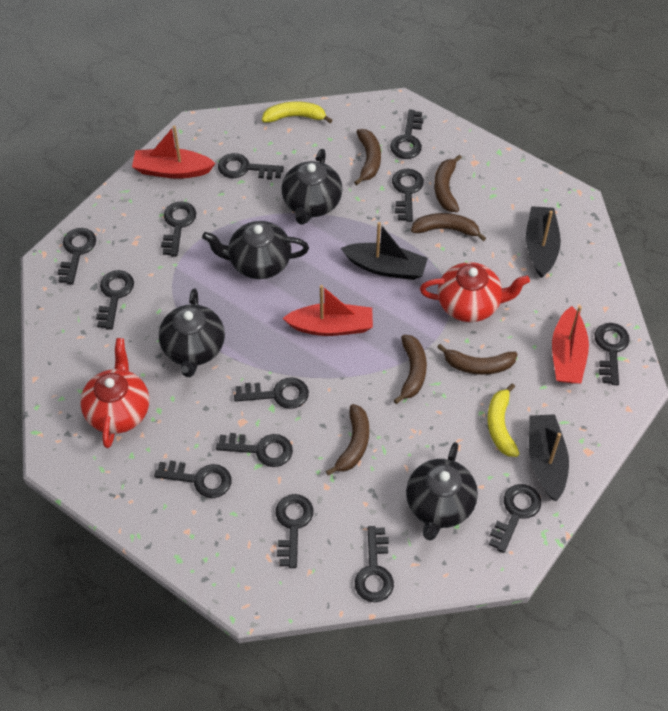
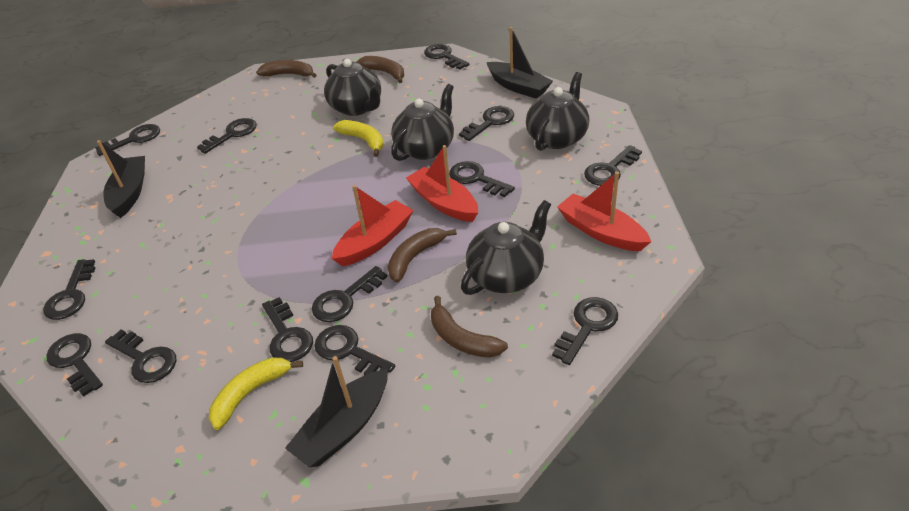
brown banana: [326,404,369,476] [354,129,381,185] [394,335,427,404] [411,213,486,241] [434,154,462,212] [437,344,517,375] = 6 -> [256,60,316,78] [357,56,404,83] [388,228,457,282] [431,296,508,358] = 4
red teapot: [80,338,149,448] [420,262,530,322] = 2 -> none = 0

